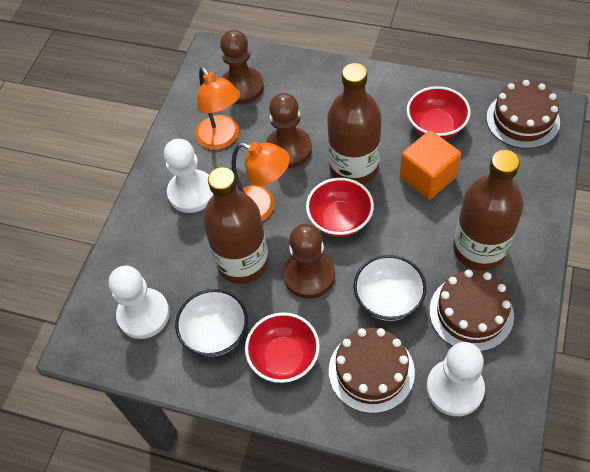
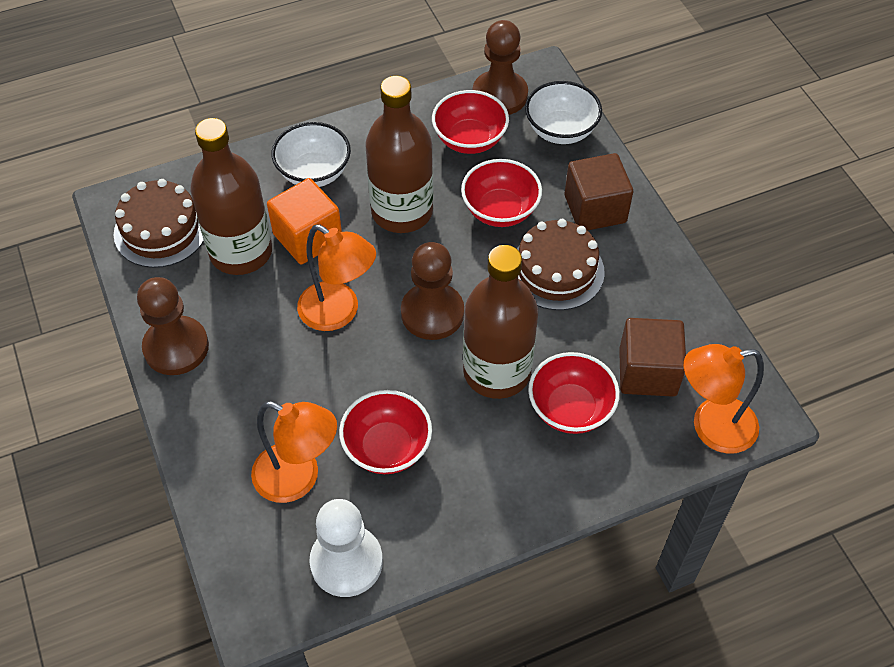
brown cake: [329,328,415,413] [429,270,514,351] [486,80,560,149] = 3 -> [114,179,204,268] [517,219,605,310] = 2
brown cube: none = 0 -> [565,153,633,231] [619,318,686,397] = 2
orange lamp: [195,67,240,150] [232,142,290,221] = 2 -> [251,401,337,503] [297,224,376,331] [684,344,764,454] = 3
red bowl: [245,312,320,383] [306,178,374,237] [407,86,471,139] = 3 -> [339,390,432,474] [432,90,509,154] [461,159,542,227] [528,352,620,434] = 4
white pawn: [109,266,170,339] [164,139,214,213] [426,342,485,416] = 3 -> [310,499,383,597] = 1

